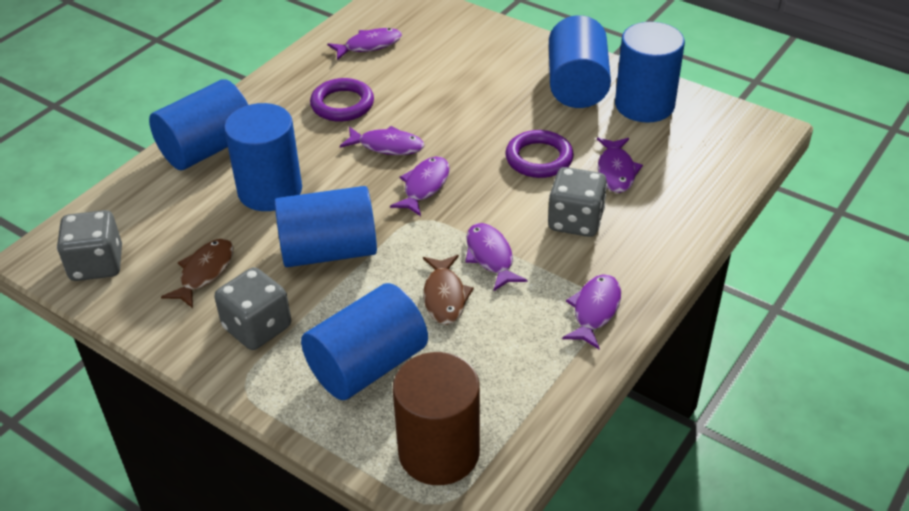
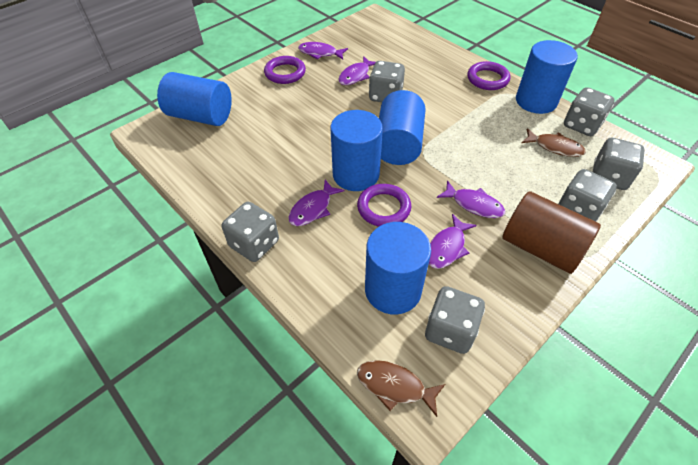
blue cylinder: [149,79,248,170] [224,103,302,211] [275,186,377,267] [301,283,428,400] [549,15,611,108] [615,22,685,123] = 6 -> [157,72,232,126] [331,110,383,191] [365,222,431,314] [379,90,426,165] [516,40,578,114] = 5
grey dice: [57,210,122,281] [214,267,291,350] [548,167,607,237] = 3 -> [222,202,279,262] [369,61,405,102] [425,286,485,354] [558,169,617,222] [564,87,615,136] [593,138,645,190] = 6
purple fish: [327,28,402,60] [340,126,424,155] [390,156,450,216] [465,223,528,292] [562,274,621,349] [597,138,643,193] = 6 -> [288,180,345,226] [298,42,348,59] [338,56,376,85] [429,214,476,269] [437,181,505,218] = 5
purple ring: [310,78,374,122] [505,130,574,178] = 2 -> [264,56,306,84] [357,184,411,226] [467,61,510,90] = 3

